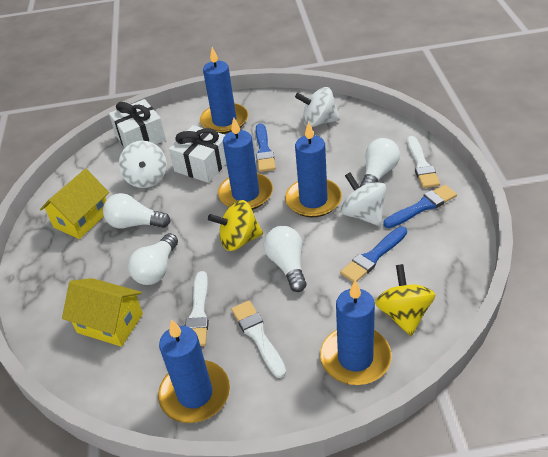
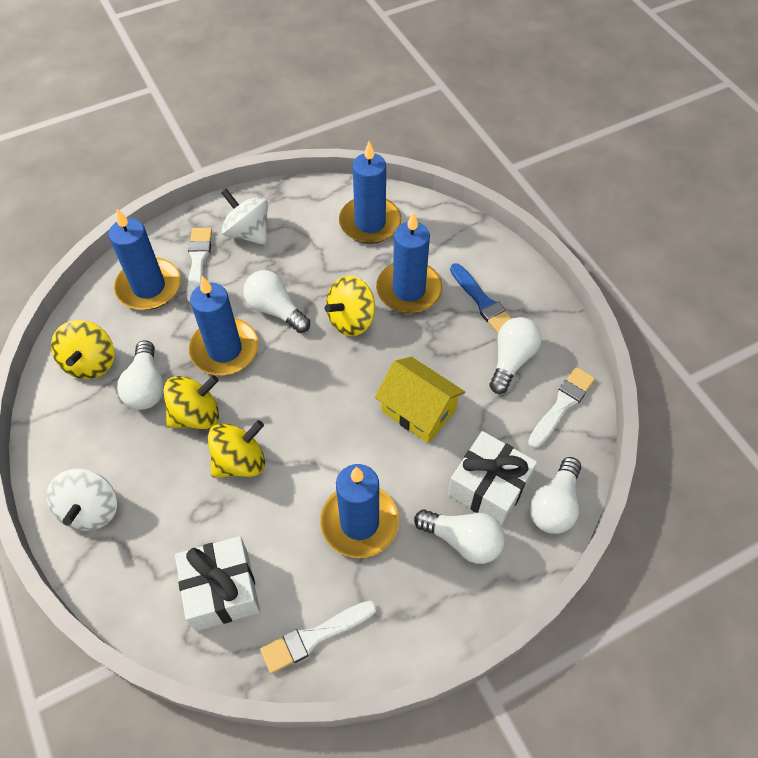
blue brush: [256,123,276,172] [340,227,407,283] [383,185,457,228] = 3 -> [450,263,512,334] = 1
white light bulb: [103,193,170,229] [128,233,178,285] [264,226,307,292] [360,138,400,187] = 4 -> [117,340,164,410] [243,270,310,333] [414,509,505,564] [490,317,542,394] [529,457,581,534] = 5
white spinning top: [119,141,167,188] [295,87,340,127] [341,172,386,226] = 3 -> [47,468,117,531] [221,189,268,245] = 2
yellow house: [40,169,109,239] [62,278,143,347] = 2 -> [375,357,465,443] = 1
yellow spinning top: [208,200,263,251] [375,264,436,336] = 2 -> [51,320,114,379] [163,375,219,429] [208,420,265,478] [325,276,375,336] = 4

